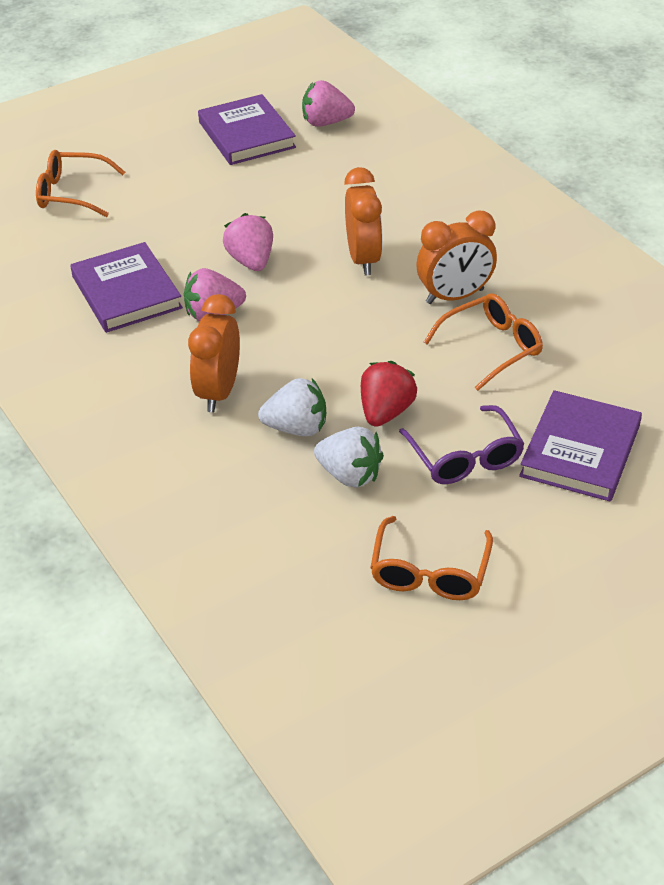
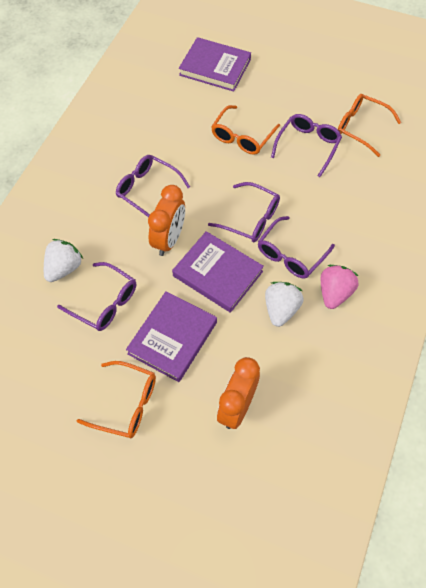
orange clock: [188,294,240,412] [344,167,383,276] [416,211,497,304] = 3 -> [148,185,185,256] [217,357,260,429] = 2
pink strawberry: [184,268,246,321] [223,213,273,271] [302,80,355,127] = 3 -> [321,265,358,309] = 1
purple glasses: [399,405,525,484] = 1 -> [57,262,136,331] [116,155,190,217] [208,182,280,242] [258,216,335,279] [271,114,342,177] = 5
red strawberry: [361,361,417,427] = 1 -> none = 0

